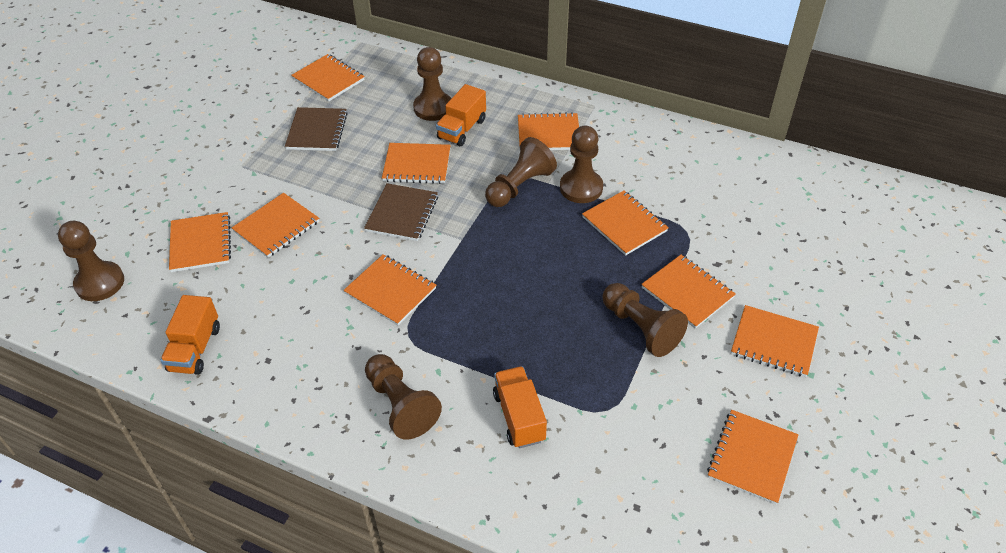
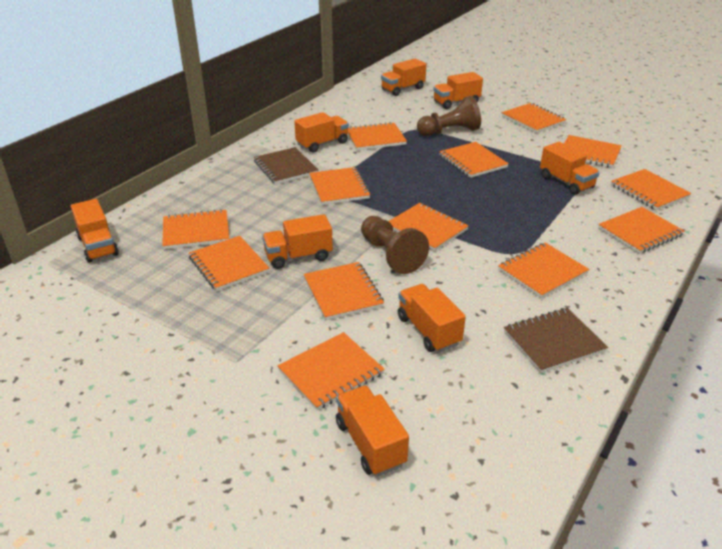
brown pawn: [58,221,124,301] [365,354,442,439] [413,47,452,121] [485,137,557,207] [560,126,603,203] [602,283,688,357] = 6 -> [361,216,429,274] [417,96,481,136] = 2
orange notebook: [169,212,231,272] [232,193,319,258] [291,54,365,102] [343,254,436,326] [382,143,451,184] [518,112,579,150] [582,191,669,256] [641,255,736,329] [707,410,798,504] [731,305,819,377] = 10 -> [162,209,229,249] [189,236,270,291] [278,332,385,410] [303,262,384,320] [309,167,371,205] [348,122,407,150] [388,203,469,251] [439,142,509,178] [498,243,589,298] [501,103,566,133] [564,135,622,168] [598,207,685,254] [611,169,692,210] = 13
orange truck: [160,295,220,375] [436,84,486,146] [493,366,547,448] = 3 -> [71,199,119,263] [262,214,333,269] [294,112,349,153] [336,385,409,476] [381,58,426,96] [398,284,466,352] [433,72,483,109] [540,142,600,195] = 8

